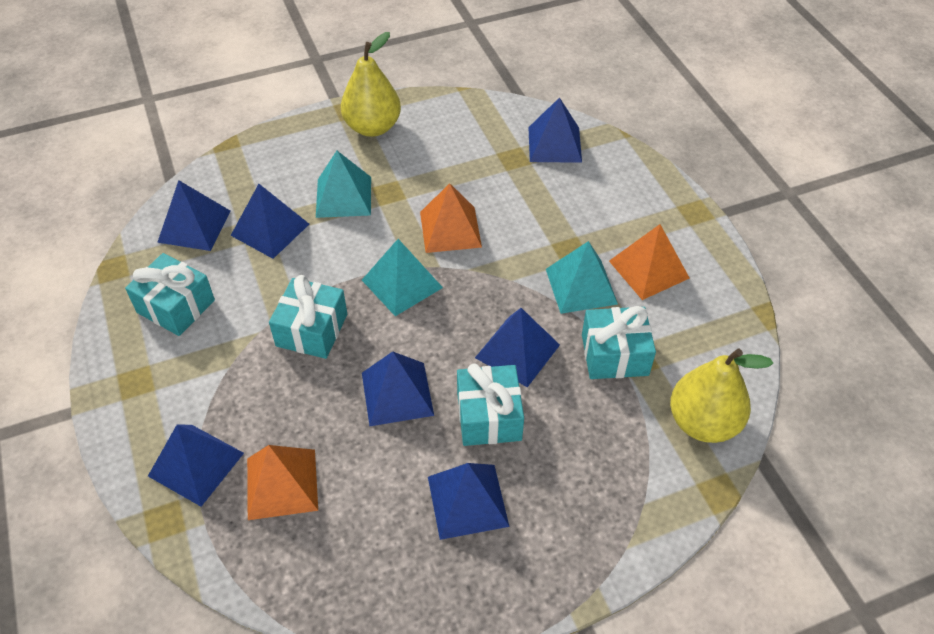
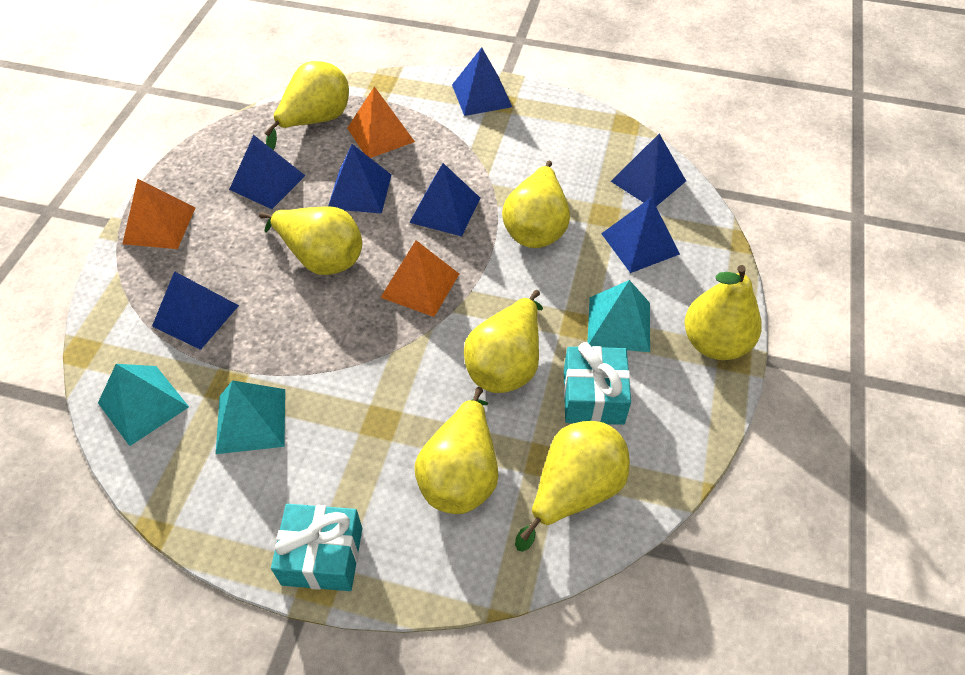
turquoise gift: [125,253,215,336] [269,275,347,359] [457,363,524,446] [582,306,656,379] = 4 -> [271,504,362,591] [564,342,631,425] = 2
yellow pear: [341,32,401,137] [670,348,773,443] = 2 -> [259,206,362,275] [264,61,349,150] [415,387,499,514] [464,290,543,393] [502,161,570,248] [515,421,630,552] [684,265,762,360] = 7

